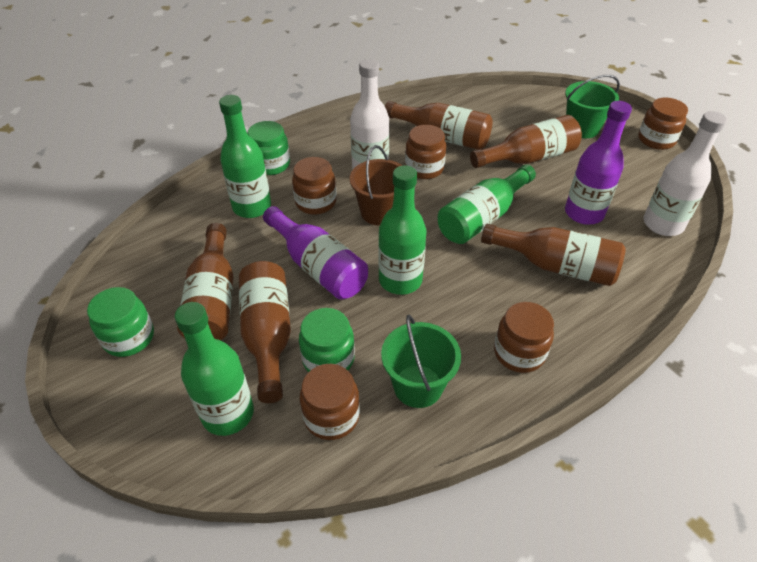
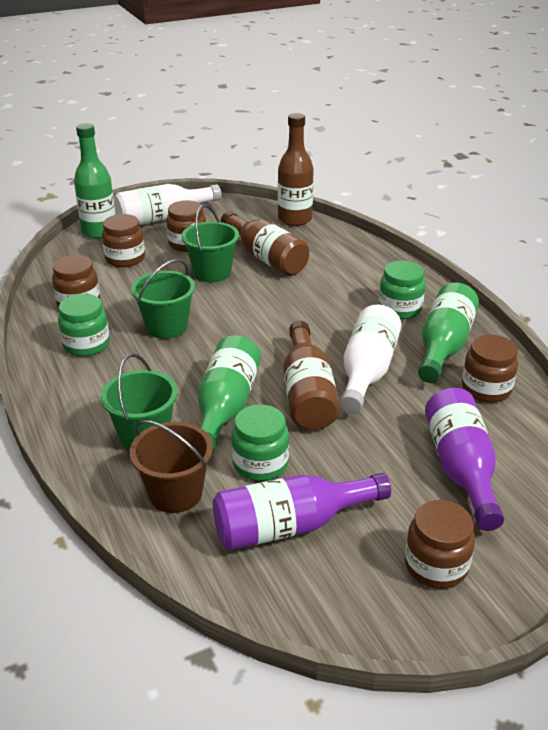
brown bottle: [177,223,234,340] [239,261,291,403] [385,101,493,150] [470,115,582,168] [481,224,626,286] = 5 -> [221,211,310,276] [278,113,314,226] [283,321,340,430] = 3
green bottle: [175,302,254,436] [219,95,271,218] [378,165,426,295] [437,164,536,244] = 4 -> [74,123,115,238] [198,335,261,455] [418,283,479,383] = 3
green bucket: [381,315,461,408] [565,75,620,138] = 2 -> [101,353,178,451] [131,259,195,339] [182,205,239,283] = 3

